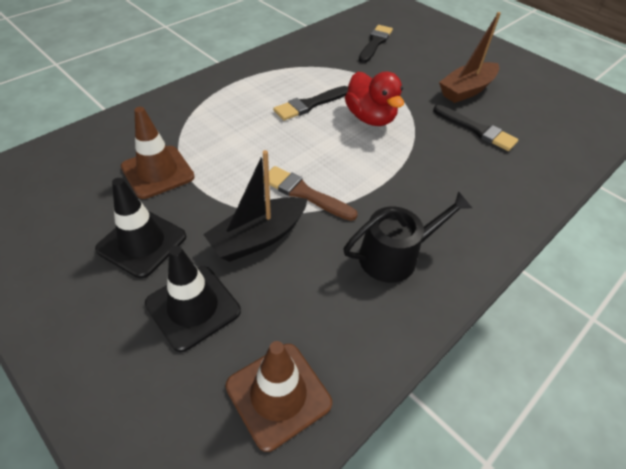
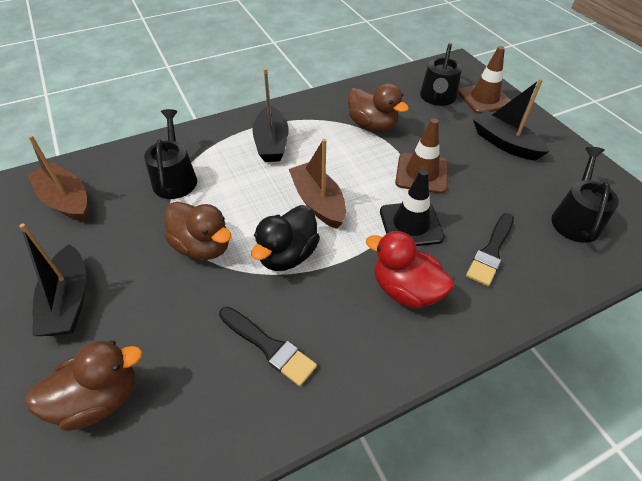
black boat: [203,150,308,262] = 1 -> [19,223,86,336] [252,68,289,162] [473,78,550,161] = 3
black brush: [273,86,348,120] [359,25,393,63] [433,105,518,151] = 3 -> [219,307,317,386] [466,213,514,286] = 2
black duck: none = 0 -> [251,205,320,271] = 1
black traffic cone: [95,178,186,278] [145,245,241,352] = 2 -> [380,169,445,246] = 1
black watering can: [344,191,472,283] = 1 -> [144,109,197,199] [420,43,462,106] [551,147,619,243] = 3
brown boat: [439,12,501,103] = 1 -> [28,135,87,222] [289,139,346,229] = 2
brown brush: [263,166,358,221] = 1 -> none = 0
brown duck: none = 0 -> [25,341,143,431] [164,202,231,260] [348,83,409,132] = 3

